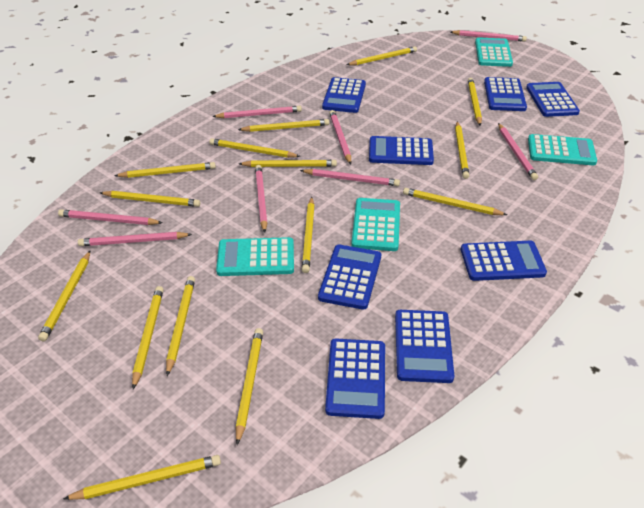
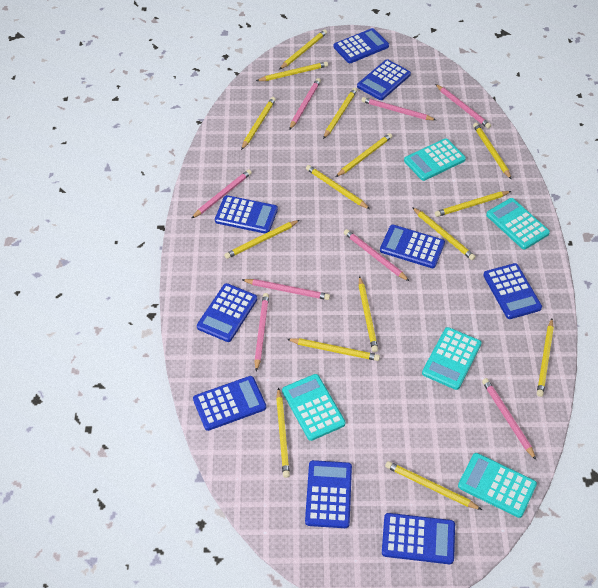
blue calculator: [318,244,381,310] [322,77,366,113] [325,339,385,419] [369,136,434,165] [395,310,454,383] [461,241,547,281] [484,77,527,111] [526,82,580,117] = 8 -> [193,376,266,431] [197,283,257,342] [215,195,278,234] [305,460,352,528] [333,28,389,63] [357,59,411,100] [380,225,445,268] [382,513,455,564] [483,263,542,319] = 9
turquoise calculator: [216,237,294,276] [351,198,400,251] [475,37,513,67] [528,134,597,165] = 4 -> [282,374,346,441] [404,138,466,181] [422,327,482,390] [458,453,537,518] [486,198,550,250] = 5

